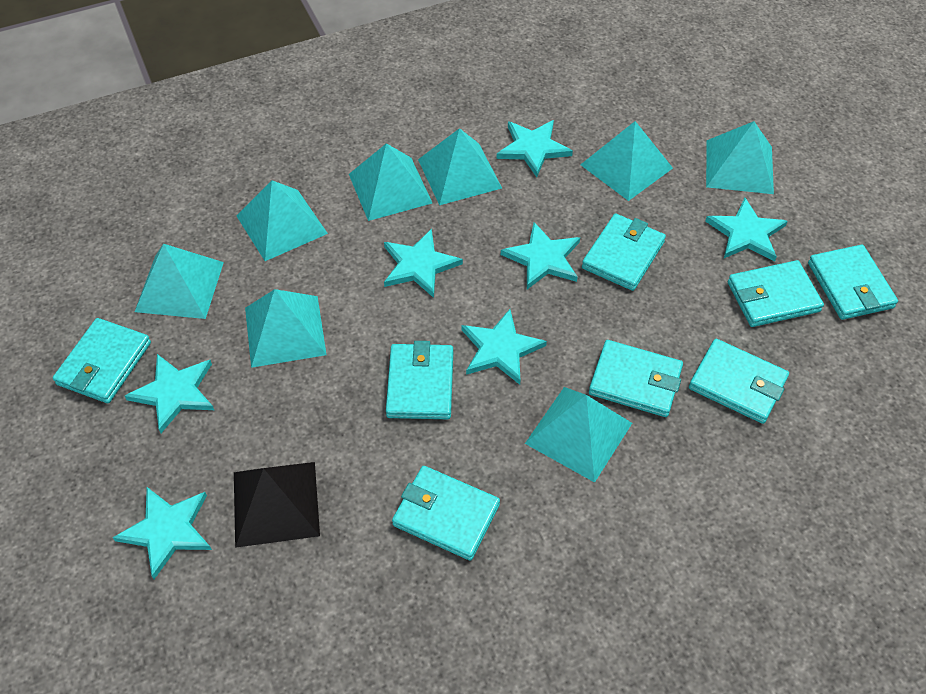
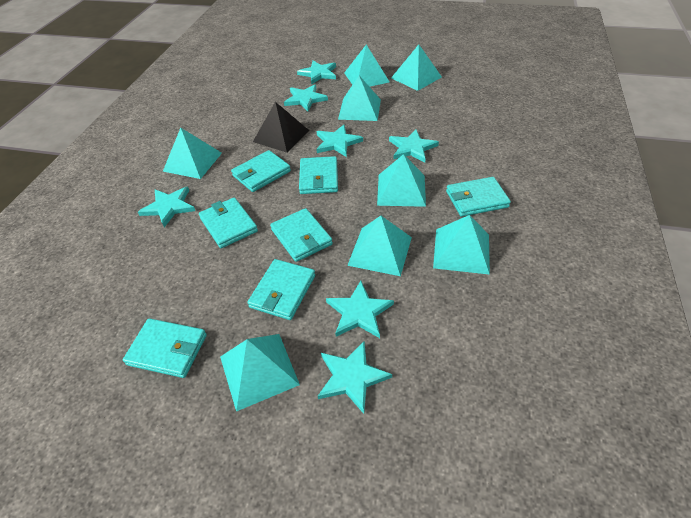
turquoise wallet: [53,318,151,403] [386,341,453,419] [392,466,500,561] [582,214,666,291] [589,340,683,417] [689,339,789,424] [728,260,824,327] [808,245,898,320] = 8 -> [123,318,207,378] [199,197,258,248] [231,150,291,192] [247,259,315,320] [270,208,333,262] [299,156,338,194] [446,177,511,217] = 7

